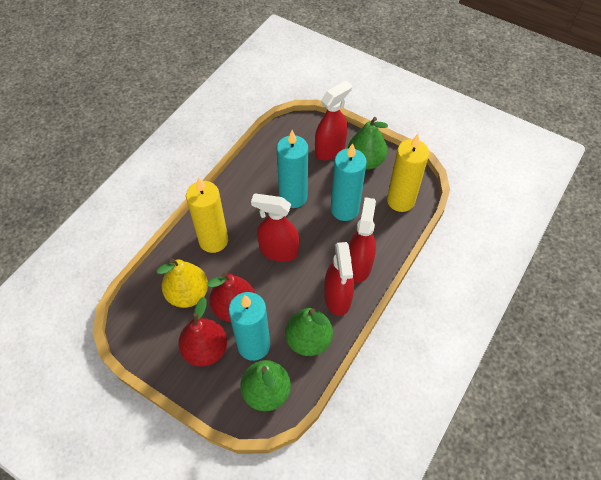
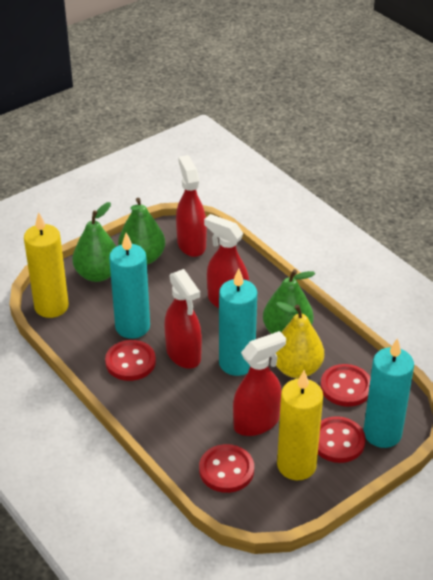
red button: none = 0 -> [105,340,156,381] [199,444,254,493] [318,416,366,463] [320,364,371,407] = 4
red pear: [178,297,227,366] [207,273,255,322] = 2 -> none = 0

